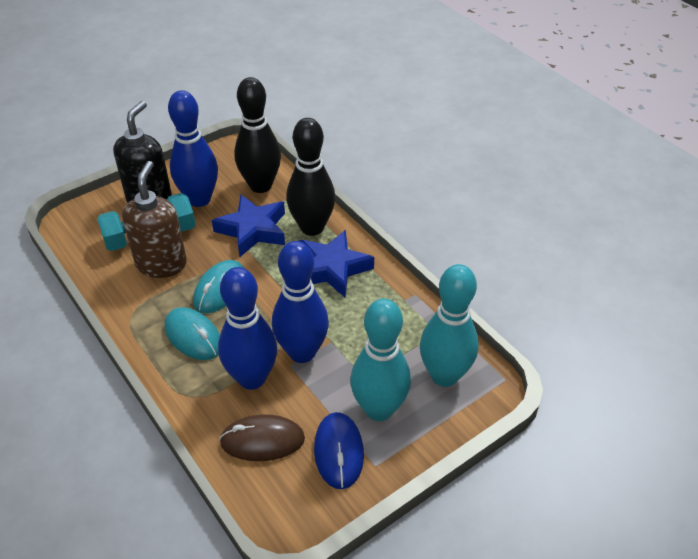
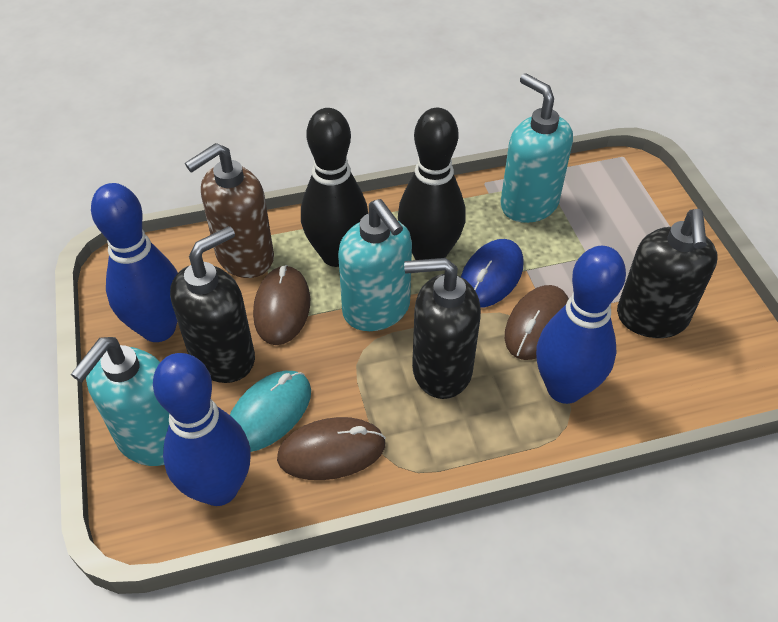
black soap dispenser: [113,101,172,202] = 1 -> [170,226,255,383] [404,258,481,399] [617,209,718,338] = 3
blue star: [212,195,285,257] [300,230,374,297] = 2 -> none = 0
brown mouse: [219,414,305,461] = 1 -> [253,265,310,345] [277,417,386,480] [505,285,569,360] = 3
turquoise bowling pin: [350,298,411,421] [420,264,479,387] = 2 -> none = 0
turquoise dumbbell: [97,193,196,251] = 1 -> none = 0
turquoise mouse: [165,307,220,360] [193,260,244,313] = 2 -> [230,371,311,452] = 1
turquoise soap dispenser: none = 0 -> [71,337,169,466] [338,199,412,331] [501,73,573,223] = 3

